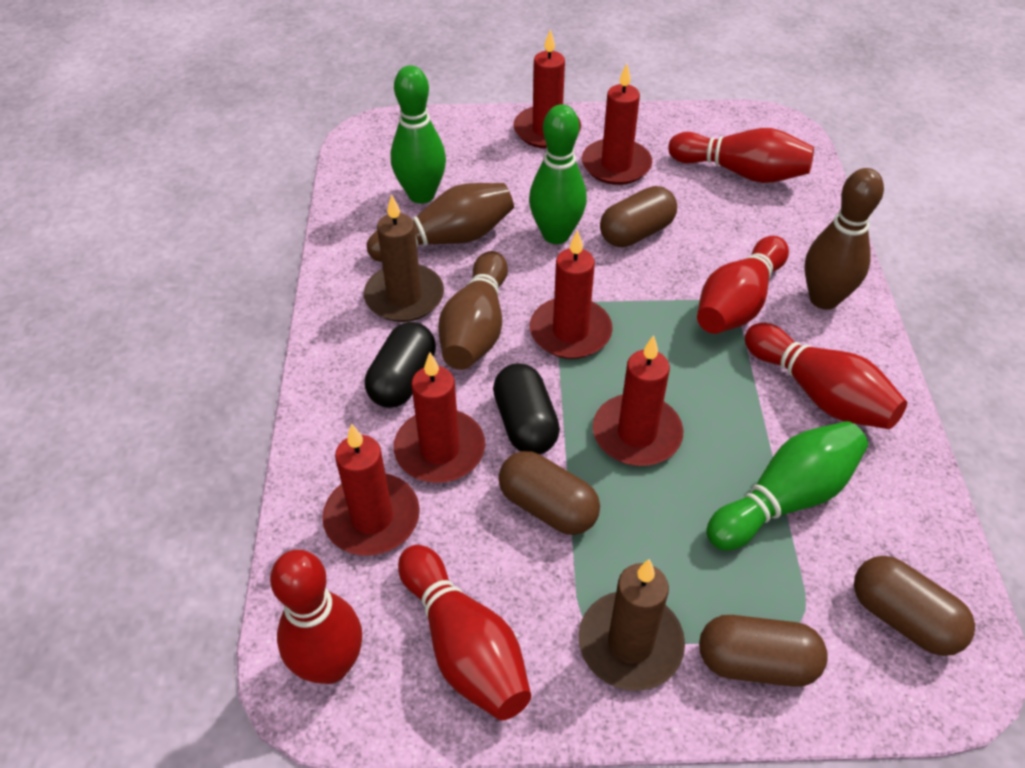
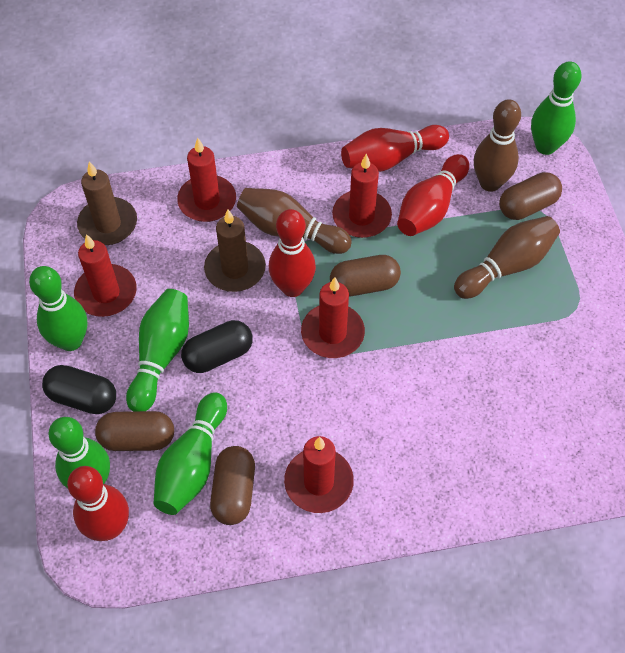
green bowling pin: [391,65,446,204] [529,104,587,244] [706,421,868,551] = 3 -> [29,266,88,351] [48,417,110,488] [126,289,189,411] [154,392,227,515] [531,61,581,155] = 5
red bowling pin: [270,550,362,684] [398,545,531,721] [668,128,814,183] [697,236,789,334] [745,323,907,429] = 5 -> [67,466,129,541] [269,209,316,297] [341,125,449,172] [397,154,469,236] = 4
red candle: [322,424,420,556] [394,352,485,483] [513,29,581,149] [530,230,613,359] [582,63,652,185] [593,335,684,466] = 6 -> [74,234,137,317] [177,138,236,222] [284,436,354,513] [301,277,365,358] [332,154,392,238] = 5

